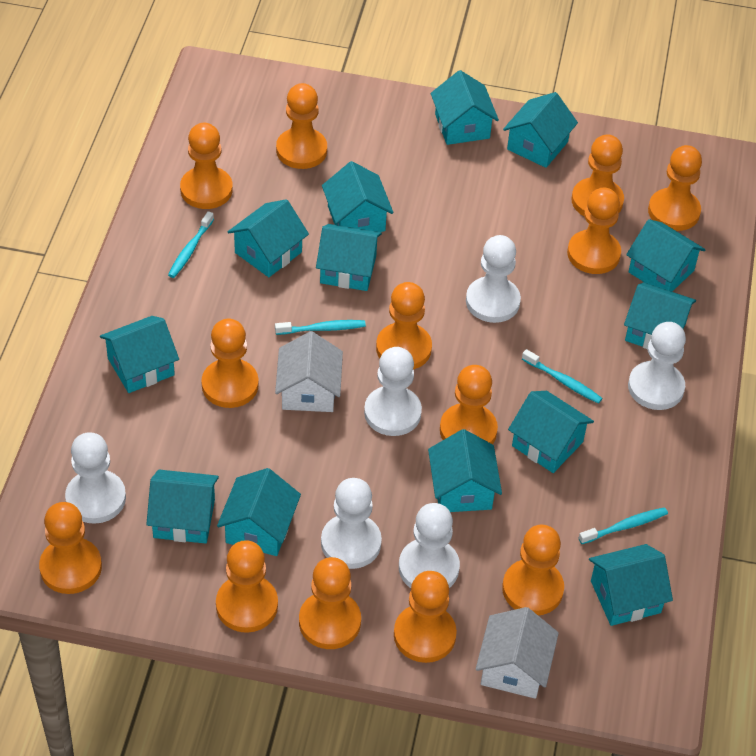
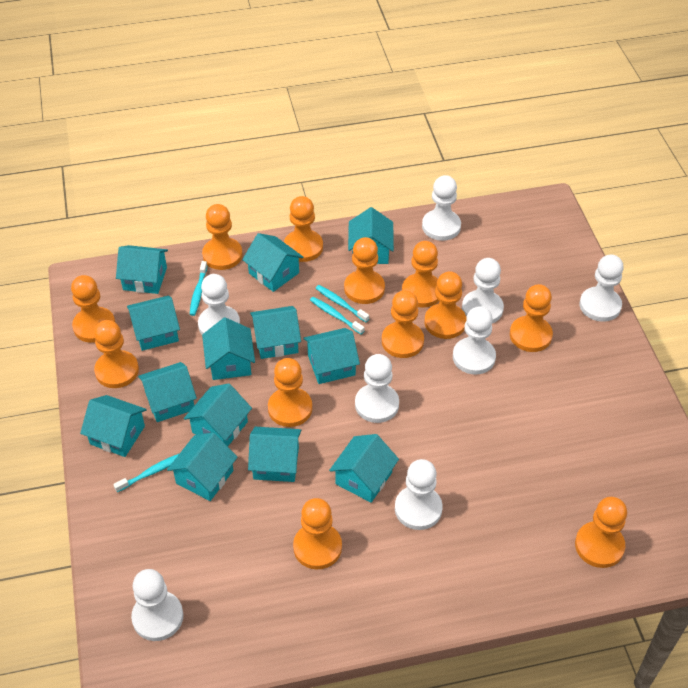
orange pawn: [39,502,102,594] [180,123,233,209] [201,319,259,408] [216,540,278,633] [276,83,327,169] [299,557,361,649] [376,282,432,369] [394,571,457,663] [440,365,498,444] [502,525,564,616] [567,187,621,274] [572,135,624,216] [648,145,702,231] = 13 -> [71,275,115,343] [94,320,139,388] [202,204,242,270] [268,358,312,427] [284,196,323,262] [293,498,342,569] [344,237,385,304] [382,290,424,358] [402,241,439,308] [424,272,466,339] [510,284,553,352] [575,497,627,568] = 12
white house: [275,331,343,412] [476,607,559,699] = 2 -> none = 0
white pawn: [65,432,126,524] [321,478,382,569] [364,347,422,436] [399,503,460,588] [466,235,521,323] [628,322,686,410] = 6 -> [131,569,183,641] [198,274,240,334] [355,354,399,423] [395,459,443,530] [422,175,461,241] [453,306,496,375] [462,258,504,324] [580,255,624,322] = 8

